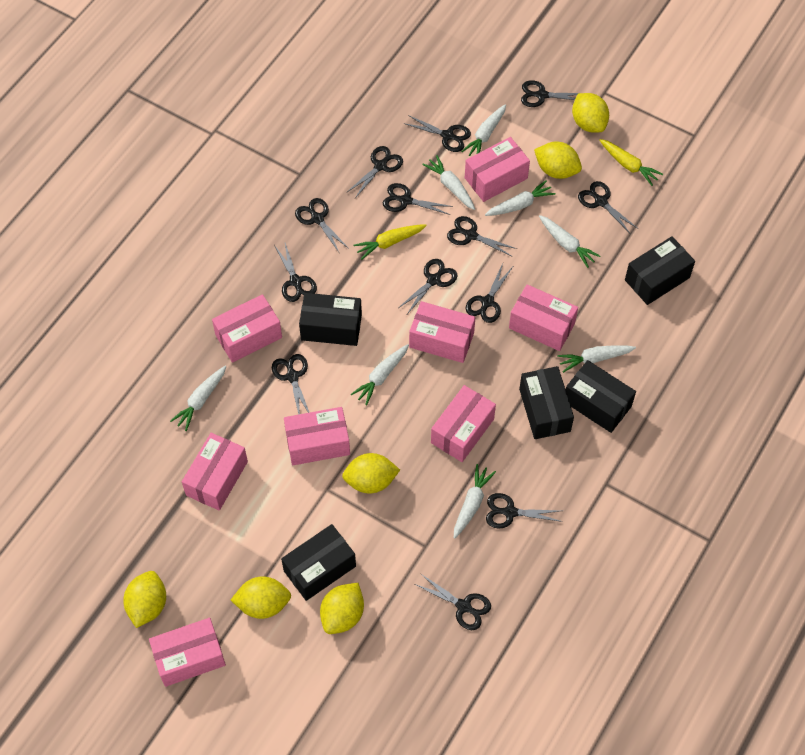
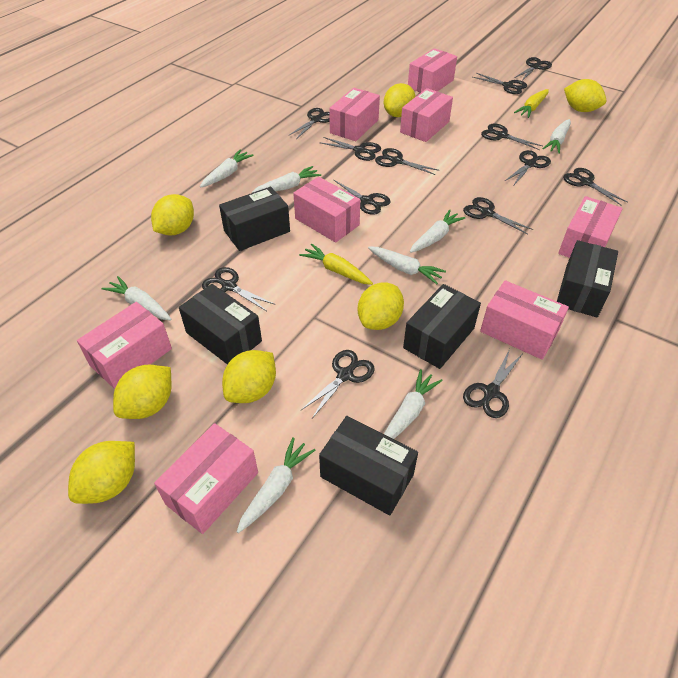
yellow lemon: [123,571,166,628] [231,576,291,619] [320,583,364,634] [342,453,400,494] [534,142,582,179] [572,93,609,133] = 6 -> [68,441,135,504] [113,365,171,419] [151,194,194,235] [222,350,276,403] [358,282,404,330] [384,83,416,117] [564,79,606,112] = 7

